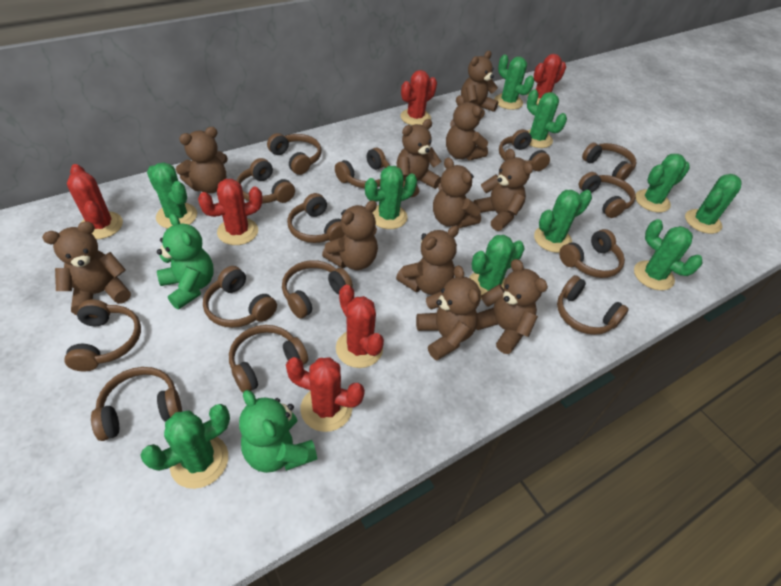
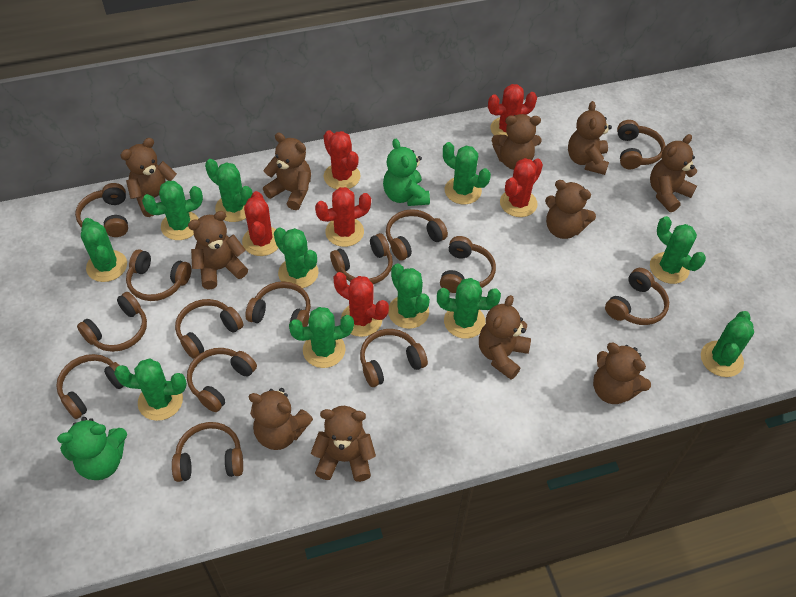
green cactus: [140,404,230,489] [147,162,197,229] [365,166,417,229] [469,235,524,299] [494,55,534,110] [527,89,567,148] [534,190,592,253] [634,219,703,290] [635,154,690,212] [685,174,742,234] = 10 -> [81,218,127,282] [114,359,187,421] [142,181,203,240] [205,159,253,222] [274,227,319,288] [289,307,354,368] [388,263,430,329] [437,278,501,339] [443,142,491,204] [650,216,706,284] [701,311,754,377] = 11

